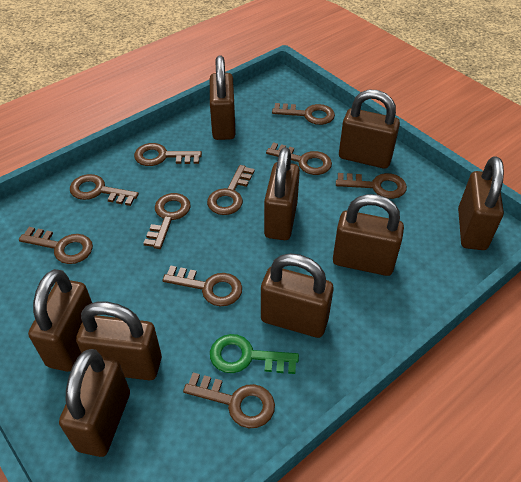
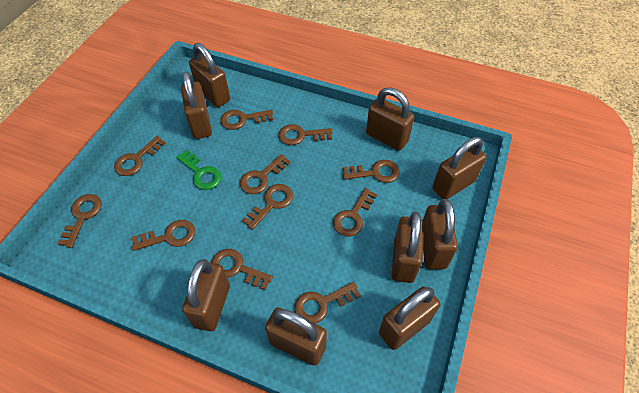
brown key: [19,227,93,264] [70,174,139,206] [134,143,202,166] [143,193,191,249] [162,266,242,306] [183,372,275,428] [207,165,255,215] [266,142,332,175] [272,103,335,125] [336,173,407,199] = 10 -> [57,194,102,248] [114,136,166,176] [132,220,195,251] [211,249,273,290] [220,110,273,130] [240,154,290,194] [242,184,293,230] [278,124,333,145] [294,282,361,324] [333,188,377,236] [343,160,400,183] = 11

